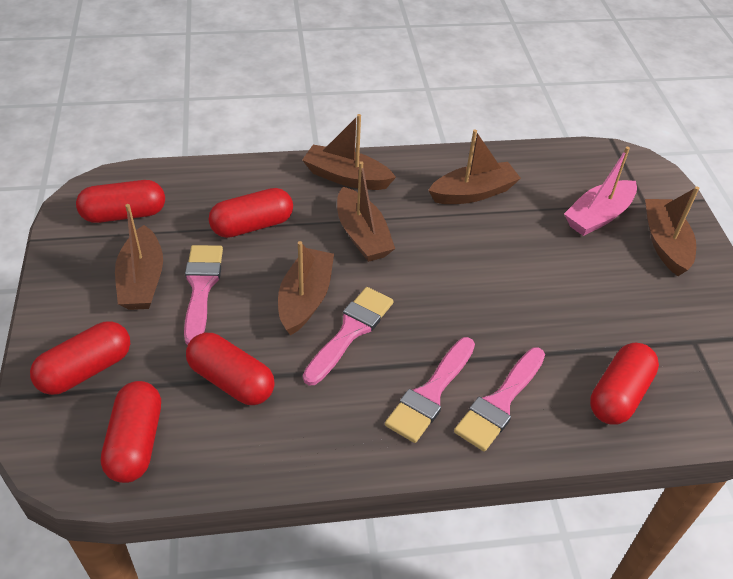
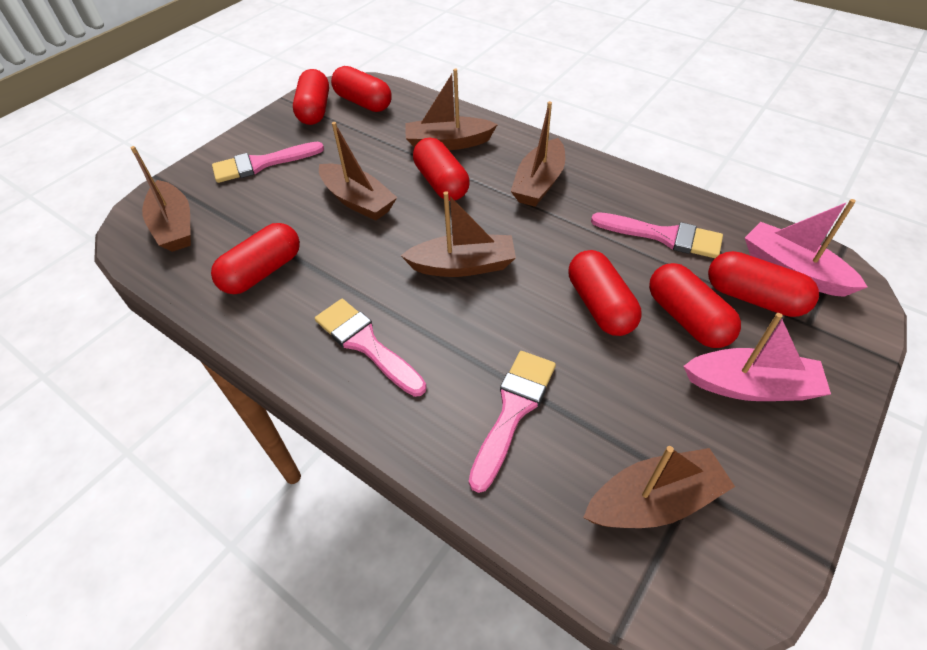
pink boat: [564,147,637,236] = 1 -> [684,313,831,401] [745,199,867,297] = 2
red capsule: [30,321,130,395] [76,180,165,223] [101,381,161,483] [186,333,275,405] [209,188,293,238] [590,343,659,425] = 6 -> [211,223,300,294] [293,69,329,125] [331,66,392,112] [413,138,470,201] [569,250,642,336] [649,263,741,348] [708,251,819,317] = 7

